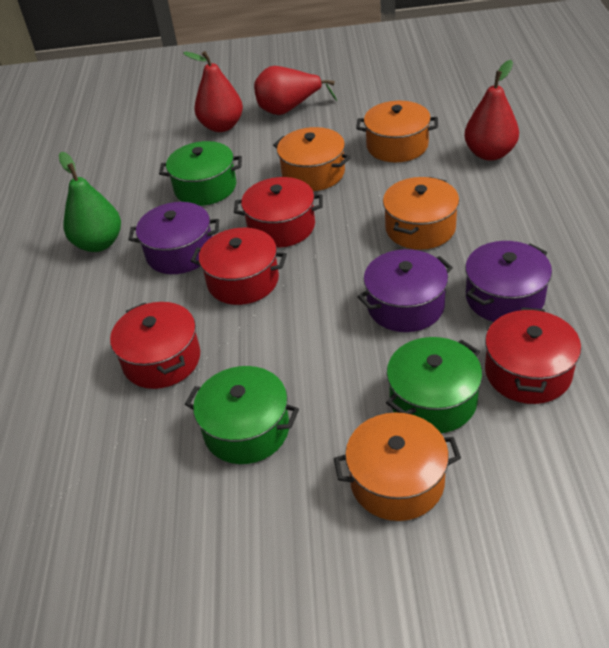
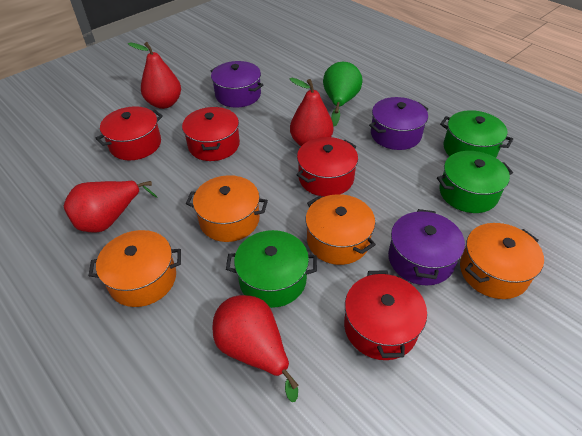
red pear: [183,51,243,132] [254,66,337,115] [464,60,519,161] = 3 -> [64,181,158,233] [128,42,181,109] [212,295,298,402] [289,78,333,146] = 4

